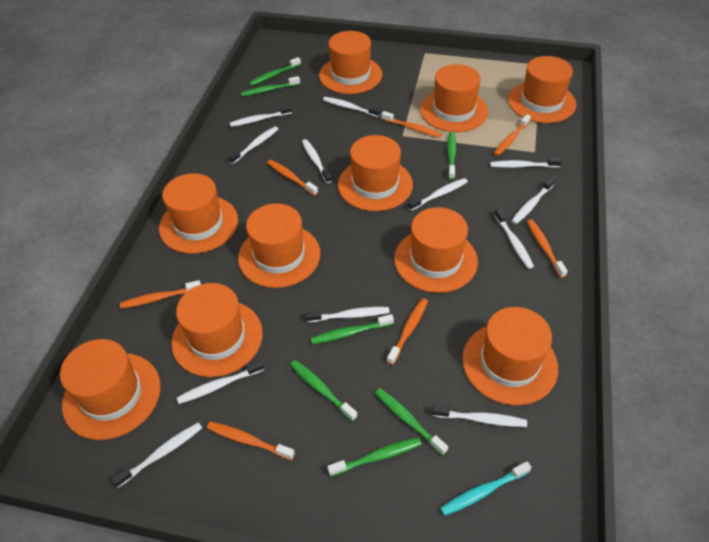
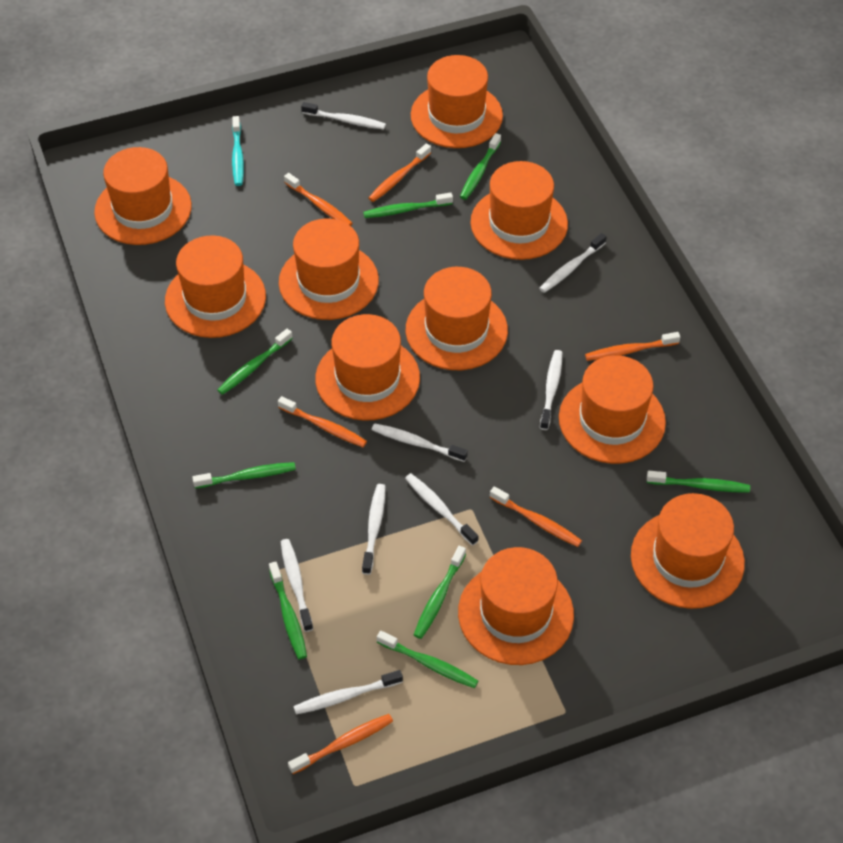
green toothbrush: [241,76,300,96] [249,57,301,86] [290,360,358,421] [311,314,394,344] [327,437,421,477] [375,388,448,455] [447,132,456,180] = 7 -> [192,462,296,489] [217,329,293,395] [269,562,307,659] [363,193,453,218] [377,631,478,688] [414,546,466,639] [460,133,501,200] [647,471,750,493] = 8
orange toothbrush: [120,280,201,309] [207,421,295,460] [267,160,318,196] [381,111,442,138] [387,298,428,365] [494,114,531,156] [527,219,568,278] = 7 -> [278,396,367,447] [284,173,353,226] [288,714,393,774] [369,144,431,202] [490,486,582,547] [585,332,680,361] = 6
white toothbrush: [111,422,202,488] [177,360,264,404] [228,126,278,164] [230,105,292,127] [302,139,332,183] [306,307,390,322] [323,97,381,117] [408,178,468,211] [432,405,527,427] [490,158,562,168] [494,208,534,269] [511,177,555,224] = 12 -> [281,539,313,632] [293,670,403,714] [301,102,386,129] [362,484,385,575] [372,423,468,462] [405,473,479,546] [539,233,607,293] [540,350,562,430] = 8

